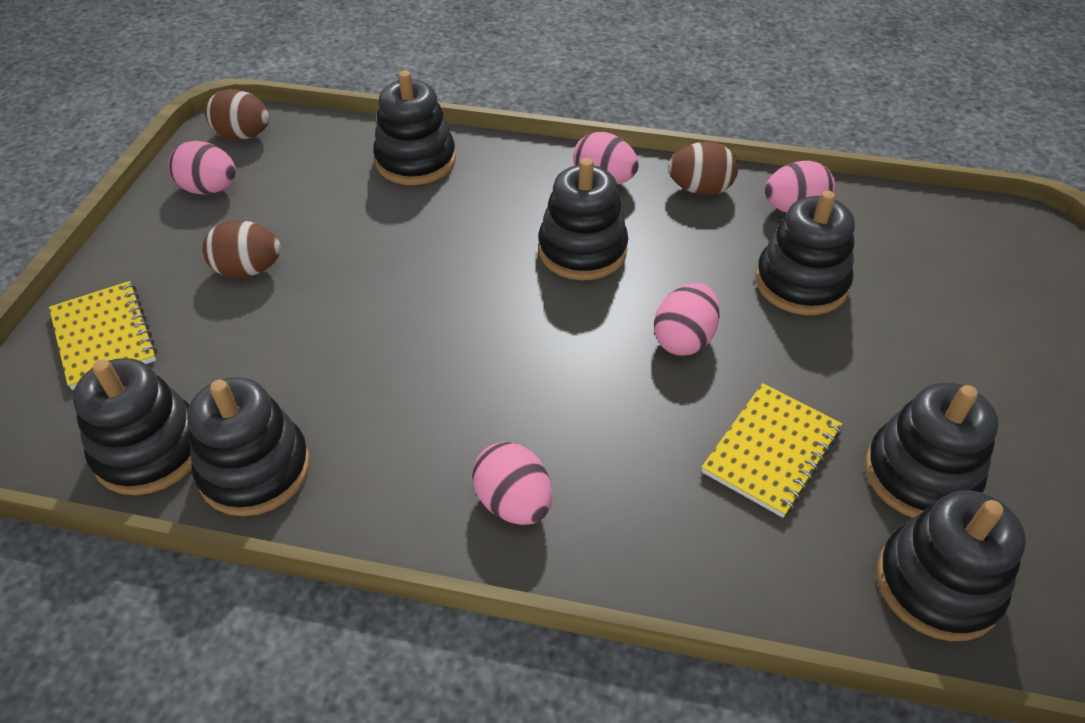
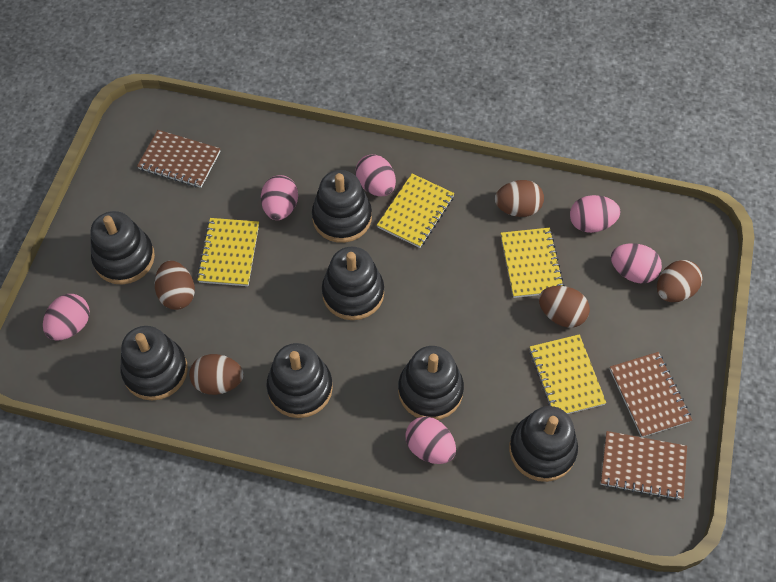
brown egg: [203,220,281,278] [205,89,269,140] [668,142,738,195] = 3 -> [155,261,195,310] [189,354,244,395] [495,180,544,217] [539,286,590,328] [657,260,703,302] = 5
brown notebook: none = 0 -> [137,130,221,188] [601,431,687,500] [610,352,692,437] = 3
pink egg: [168,141,236,195] [472,442,552,525] [573,132,639,185] [654,283,720,356] [765,160,835,213] = 5 -> [43,294,90,341] [261,175,298,220] [355,154,396,196] [405,417,456,464] [570,195,620,233] [611,243,662,284] = 6
yellow notebook: [49,281,157,390] [701,383,842,518] = 2 -> [197,218,259,286] [377,174,455,248] [501,228,565,298] [529,334,606,414] = 4

